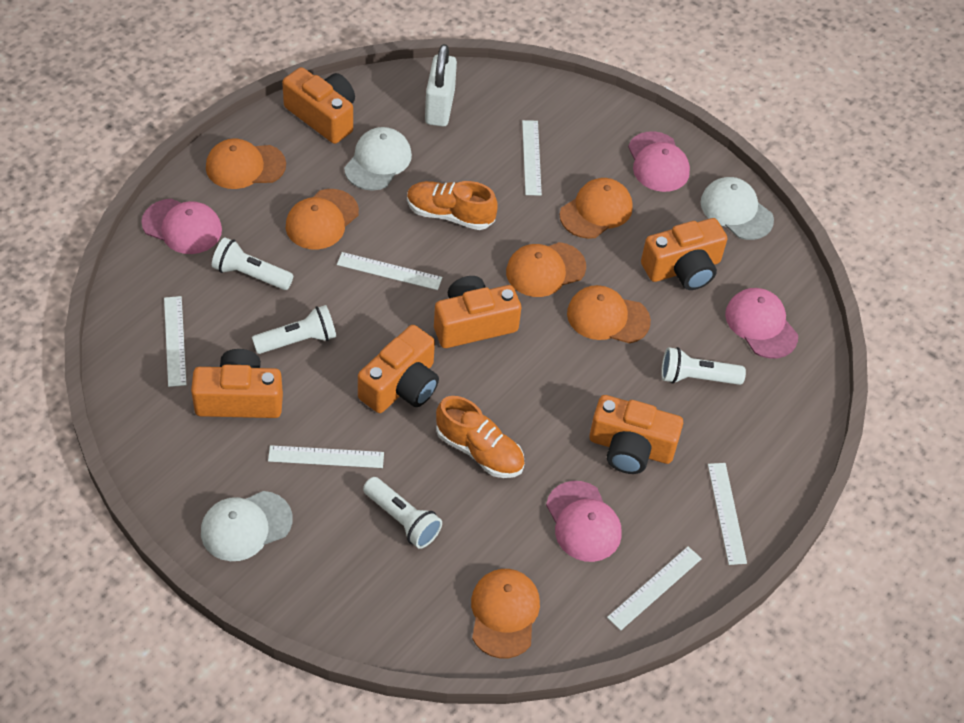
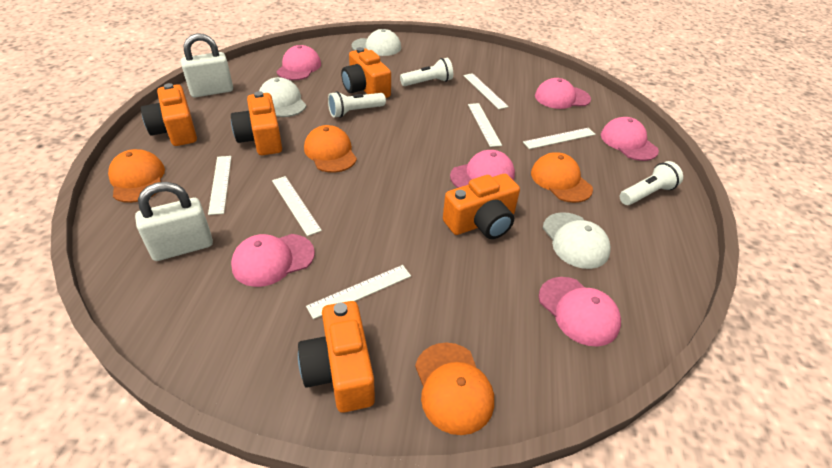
orange camera: [191,349,283,418] [282,67,355,144] [358,325,439,413] [434,276,521,348] [589,395,683,474] [641,218,727,290] = 6 -> [141,83,197,146] [231,91,282,155] [298,301,375,413] [341,47,391,98] [443,174,520,239] = 5
orange cap: [206,138,286,189] [286,189,359,249] [471,569,540,658] [506,242,586,297] [560,178,633,239] [567,285,651,343] = 6 -> [108,149,165,203] [304,125,357,173] [415,343,494,435] [531,152,593,203] = 4
orange shoe: [407,181,498,230] [436,396,525,478] = 2 -> none = 0
pink cap: [141,199,222,254] [546,481,622,562] [628,131,690,192] [725,288,798,359] = 4 -> [231,234,315,287] [276,45,321,80] [450,150,515,188] [535,78,591,109] [539,277,621,346] [601,117,659,161] = 6
white flashlight: [212,237,293,290] [252,305,336,354] [363,477,442,549] [661,347,746,385] = 4 -> [328,91,386,118] [400,58,453,86] [619,161,683,205] = 3
white padlock: [425,44,457,126] = 1 -> [135,182,213,261] [181,33,233,98] = 2

